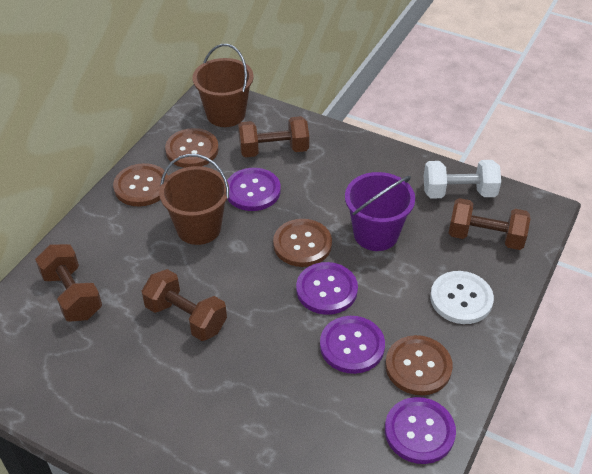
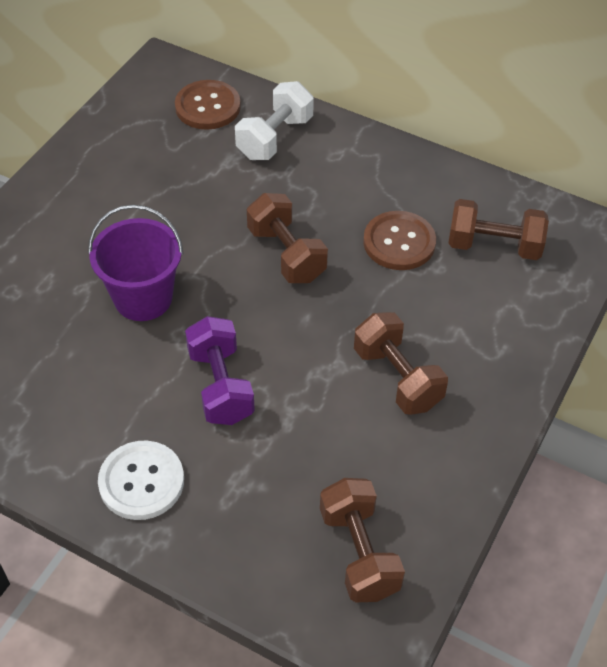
brown bucket: [159,154,229,245] [193,44,254,127] = 2 -> none = 0
brown button: [113,163,168,207] [165,128,219,168] [273,219,332,267] [385,335,453,395] = 4 -> [175,80,241,130] [363,211,436,270] = 2
purple button: [227,168,281,211] [296,262,358,315] [320,316,385,374] [385,397,456,464] = 4 -> none = 0
purple dumbbell: none = 0 -> [185,316,255,425] = 1

